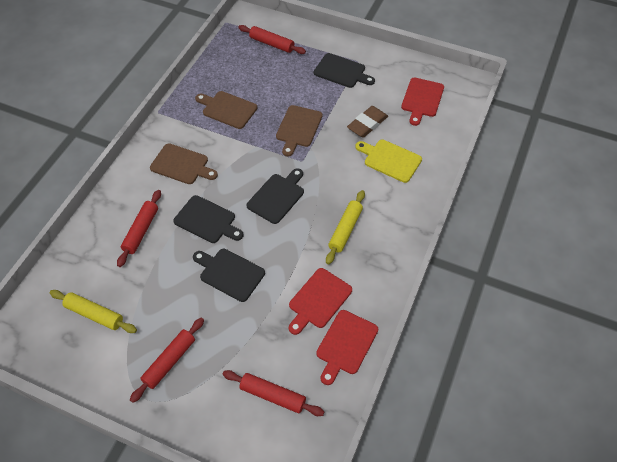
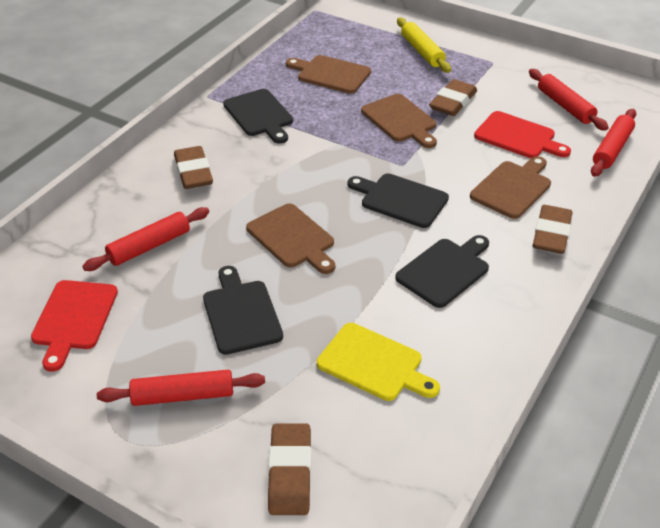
brown cutting board: [150,143,218,184] [195,91,257,129] [276,105,323,157] = 3 -> [246,203,335,274] [286,55,371,94] [361,94,437,148] [470,156,551,219] = 4
brown eraser: [347,106,388,137] = 1 -> [174,146,213,189] [268,423,311,515] [429,79,477,116] [533,205,573,254] = 4
red cutting board: [289,268,352,335] [316,310,378,385] [401,77,444,126] = 3 -> [31,280,118,372] [474,111,571,158] = 2
yellow rolling pin: [50,290,137,333] [326,190,365,264] = 2 -> [397,18,451,73] = 1

